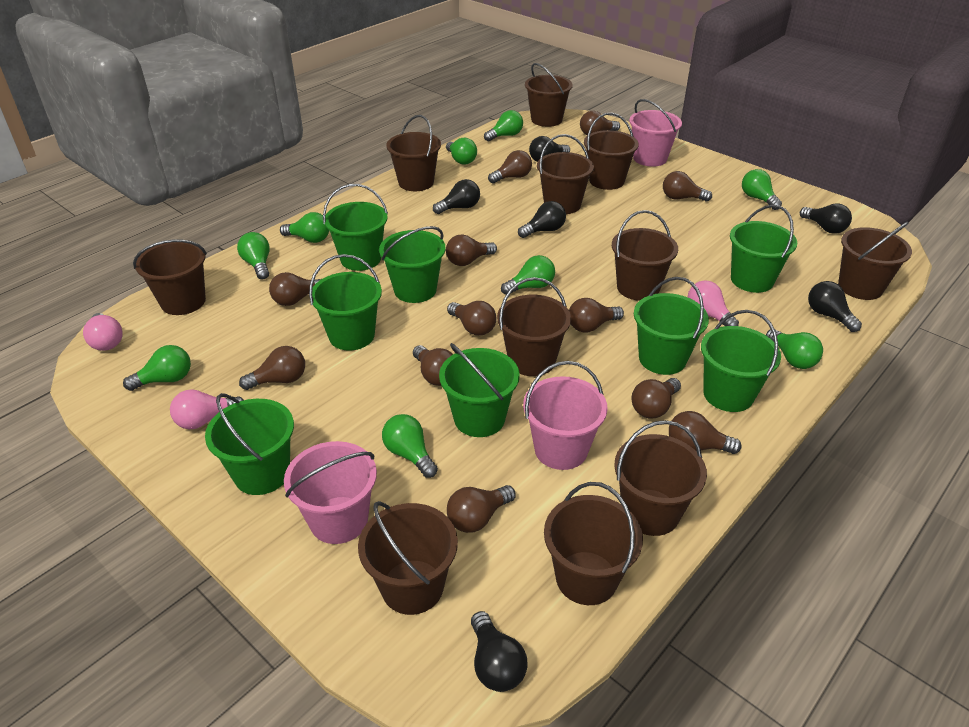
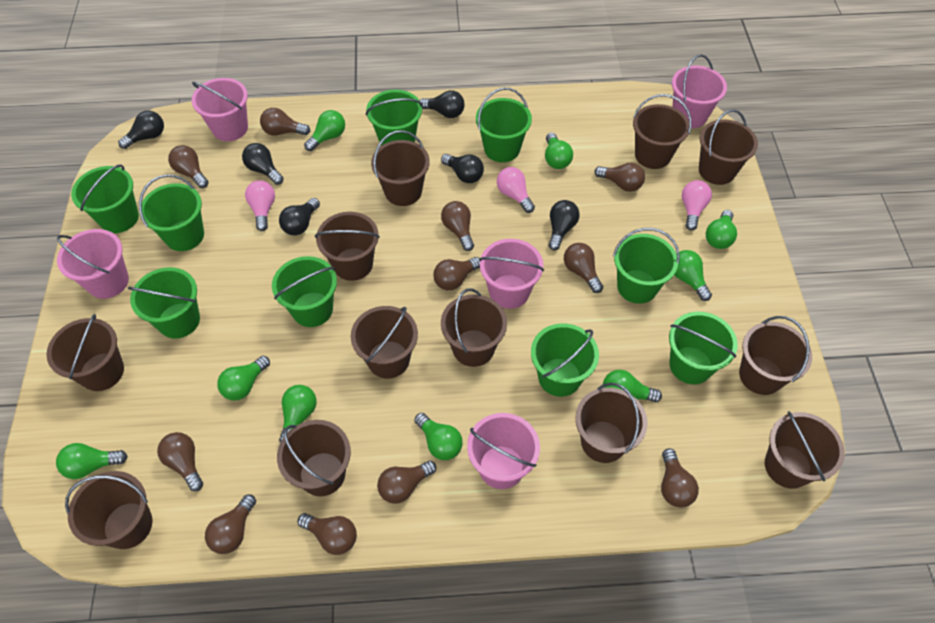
brown bucket: [133,239,207,315] [358,501,458,615] [387,115,441,191] [497,277,571,376] [525,63,573,127] [537,134,594,214] [544,482,643,605] [584,113,639,190] [612,210,678,301] [614,420,707,536] [838,222,912,300] = 11 -> [46,314,124,391] [65,471,152,549] [277,420,351,496] [315,212,380,281] [351,306,418,378] [371,130,430,206] [441,288,507,367] [575,383,648,463] [633,94,692,169] [699,109,758,185] [739,316,812,395] [765,411,845,489] = 12
brown light bulb: [239,346,305,390] [269,272,321,306] [413,345,453,386] [446,234,497,266] [447,301,497,336] [447,485,516,533] [488,150,532,183] [569,298,624,332] [580,111,620,135] [631,378,681,418] [663,171,712,202] [669,411,742,454] = 12 -> [157,432,203,491] [168,145,208,188] [205,494,256,554] [260,108,310,136] [298,513,357,555] [377,461,436,504] [433,257,480,290] [441,201,474,251] [564,243,603,293] [595,163,645,192] [661,448,699,508] = 11
green bucket: [205,393,294,495] [309,254,382,350] [323,184,388,271] [379,226,446,303] [439,343,520,437] [634,277,709,375] [701,310,781,412] [730,205,797,293] = 8 -> [71,165,139,233] [128,267,200,339] [139,175,204,251] [272,256,337,327] [366,90,423,146] [476,87,532,162] [531,323,599,397] [613,228,680,304] [669,312,738,384] = 9
pink bucket: [284,441,377,544] [523,361,607,470] [629,99,682,167] = 3 -> [57,229,129,299] [192,78,248,141] [467,413,540,489] [479,239,544,309] [672,54,727,129] = 5

